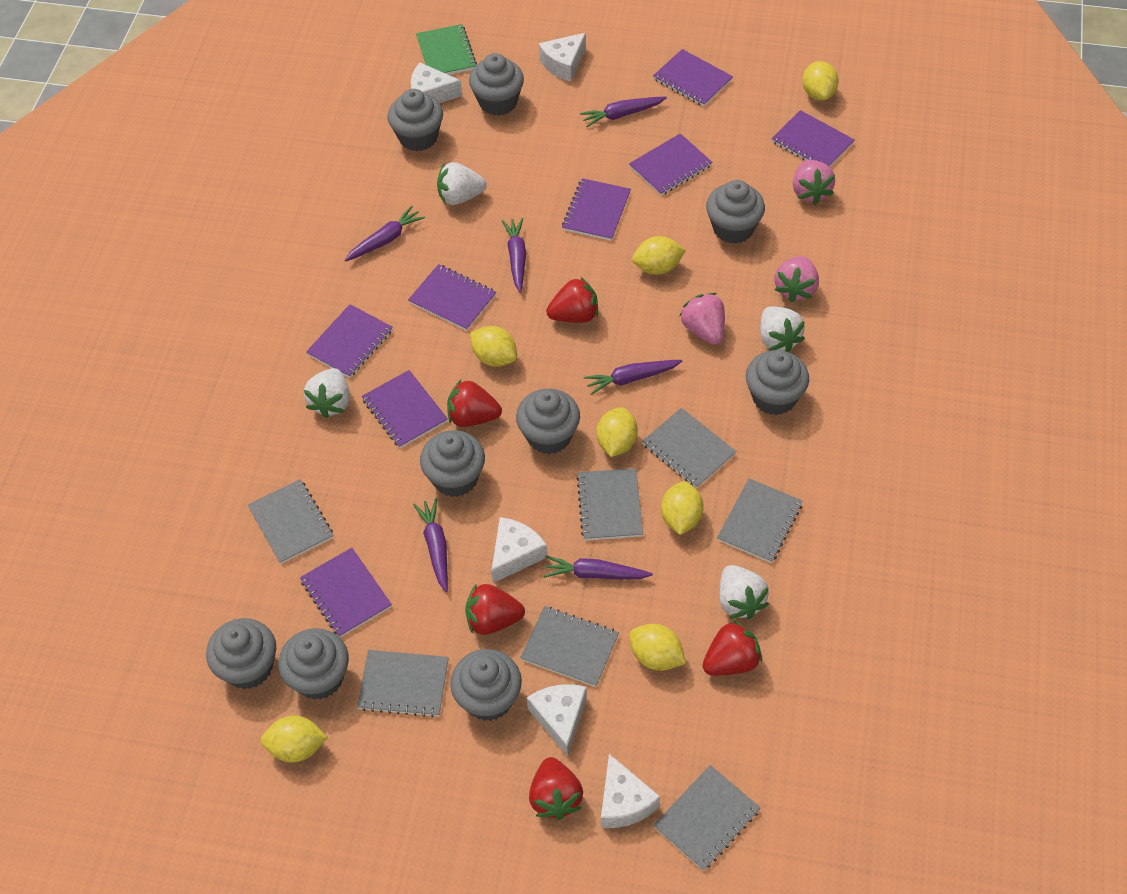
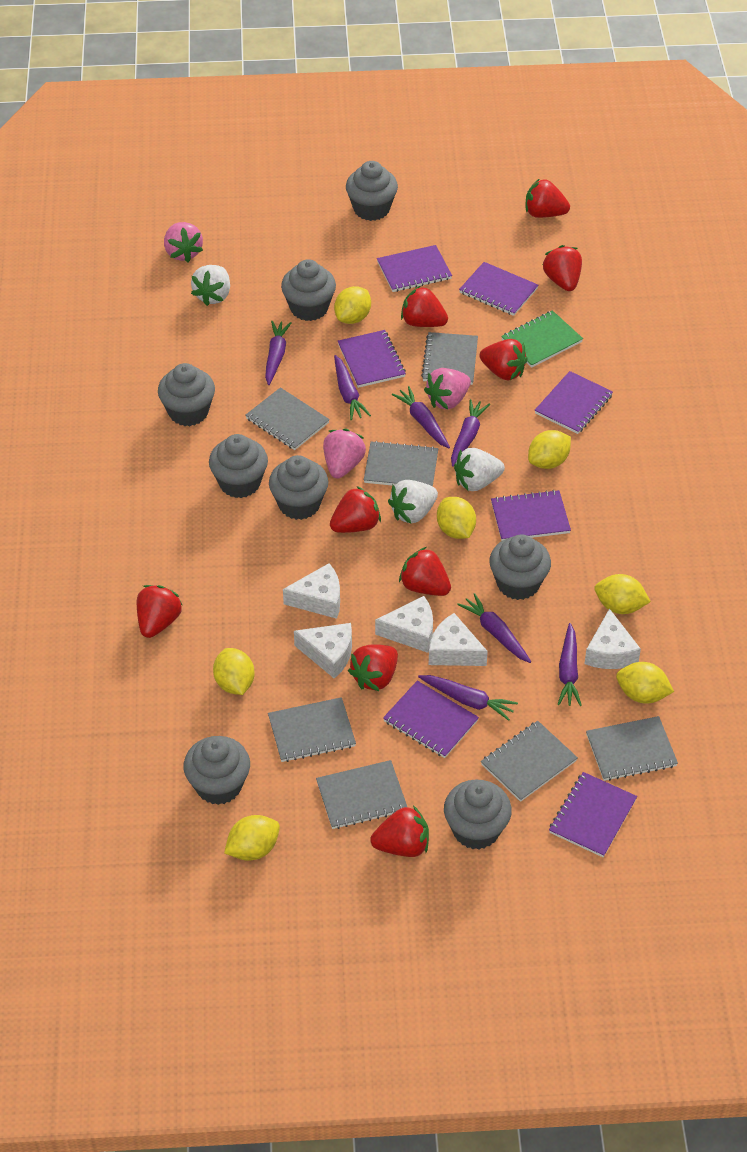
grey cupcake: [206,618,276,689] [278,628,349,700] [388,89,443,151] [420,430,485,497] [450,649,522,721] [469,53,524,116] [516,389,580,454] [706,180,765,244] [746,350,809,415] = 9 -> [158,363,215,426] [184,736,250,805] [209,434,268,498] [269,455,328,520] [281,259,336,321] [346,161,398,221] [444,780,512,850] [489,534,551,600] = 8
purple carrot: [344,206,425,262] [413,498,448,592] [502,218,526,293] [543,556,653,580] [580,97,667,127] [584,360,682,395] = 6 -> [265,321,292,385] [334,355,371,420] [391,386,450,448] [418,675,518,721] [451,399,490,467] [457,593,531,663] [558,623,582,706] = 7
purple notebook: [300,548,392,637] [306,304,393,378] [362,370,448,448] [408,264,496,331] [562,178,631,241] [629,133,713,196] [653,49,733,107] [771,110,855,167] = 8 -> [338,330,406,388] [377,245,452,292] [383,680,479,758] [459,262,538,316] [491,490,571,541] [535,371,613,434] [549,772,637,857] = 7
red strawberry: [447,380,502,427] [465,583,525,635] [529,757,583,820] [546,277,598,323] [703,620,762,676] = 5 -> [137,585,183,638] [330,486,381,533] [348,644,398,691] [370,805,429,857] [399,547,451,596] [401,286,448,327] [479,339,528,381] [526,178,570,218] [543,245,582,291] = 9
white strawberry: [304,368,350,419] [437,162,487,205] [719,565,769,619] [760,306,805,352] = 4 -> [191,265,230,306] [388,480,438,524] [454,448,505,491] = 3

